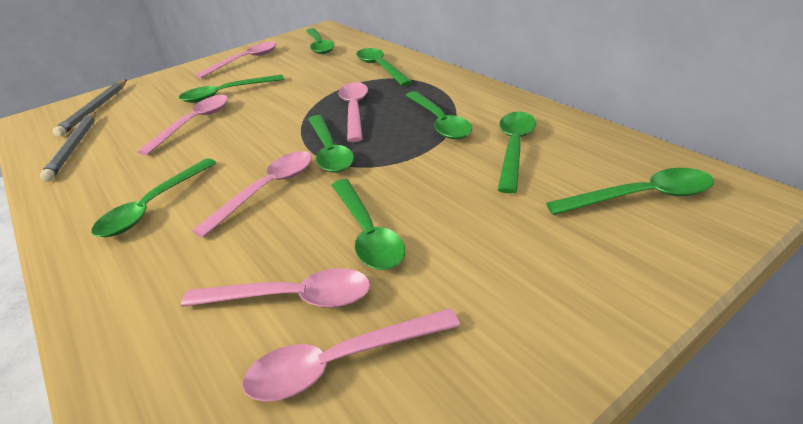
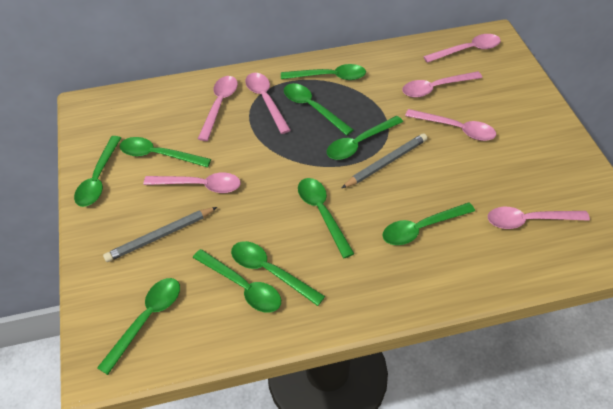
green spoon: [91,158,217,237] [179,75,284,103] [306,28,335,54] [308,115,354,173] [332,179,405,270] [356,48,412,86] [406,91,472,139] [498,112,536,193] [546,168,714,215] = 9 -> [74,136,121,207] [97,278,180,375] [120,137,211,167] [193,249,281,313] [231,241,325,306] [281,64,366,80] [284,83,353,136] [298,178,354,258] [327,116,403,160] [383,202,475,245] = 10
pink spoon: [137,95,228,155] [181,268,370,308] [192,151,312,238] [196,42,277,78] [242,308,460,401] [338,82,368,142] = 6 -> [143,172,241,193] [198,76,238,141] [245,73,291,134] [402,71,482,98] [405,109,496,141] [423,34,501,63] [488,207,590,229] = 7

